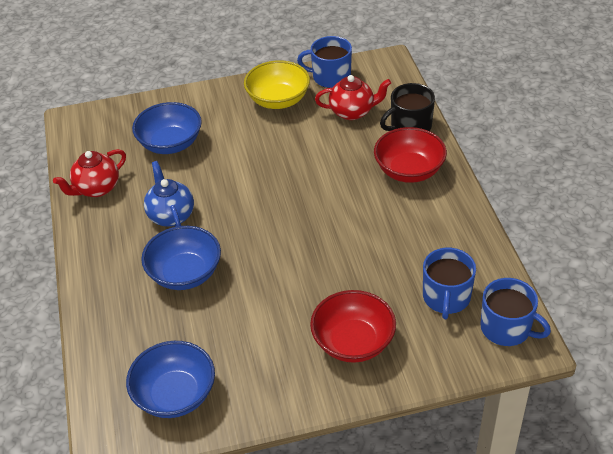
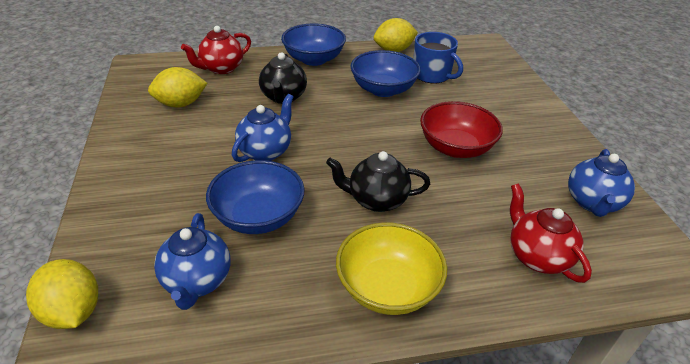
black mug: [380,83,435,131] = 1 -> none = 0
black teapot: none = 0 -> [259,52,307,104] [326,151,430,212] = 2
blue mug: [297,36,352,88] [423,248,476,319] [480,278,551,346] = 3 -> [413,32,463,83] = 1
blue teapot: [144,161,194,227] = 1 -> [154,213,230,310] [232,94,294,162] [568,149,635,217] = 3
red bowl: [310,290,396,363] [374,127,447,183] = 2 -> [420,101,503,158] = 1
yellow lemon: none = 0 -> [26,259,98,329] [148,67,207,108] [374,18,418,52] = 3

